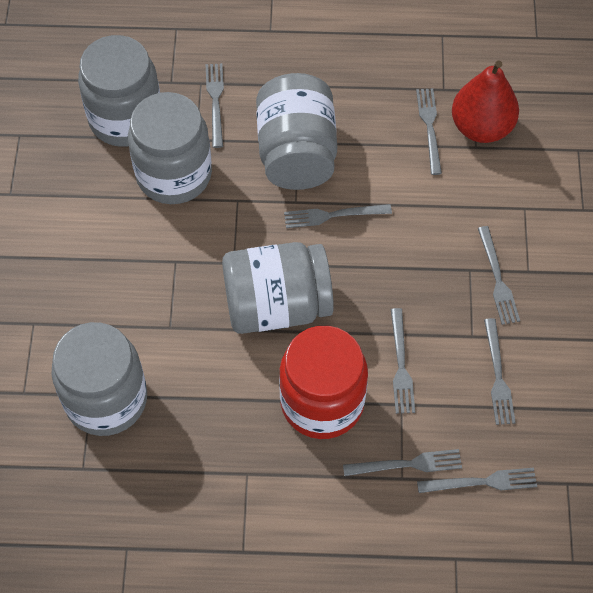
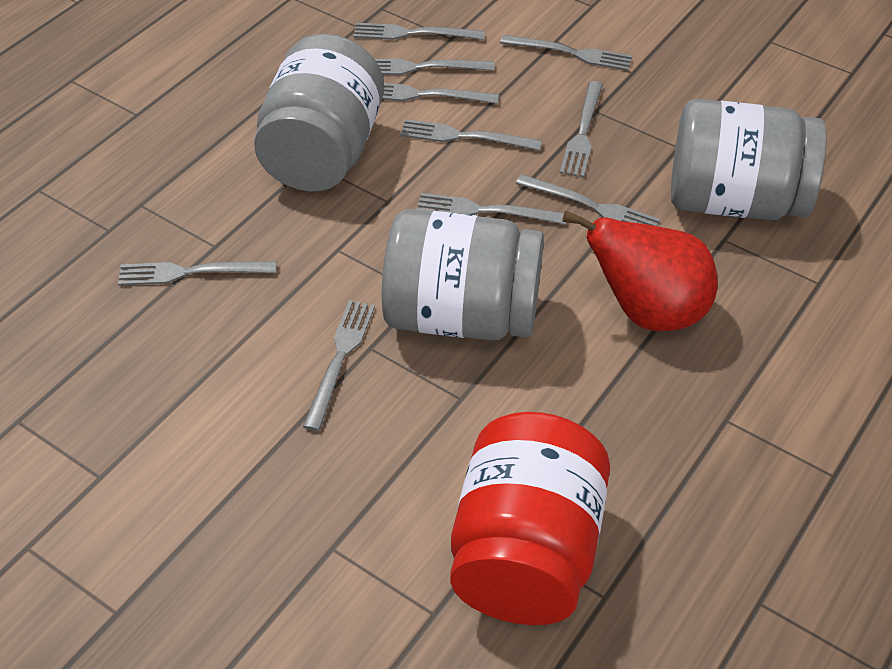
grey fork: [205,63,224,148] [284,204,392,228] [343,449,462,476] [391,308,415,414] [416,89,442,175] [417,468,537,493] [478,226,520,325] [484,318,516,425] = 8 -> [118,261,276,285] [303,300,375,431] [354,23,484,40] [375,59,494,75] [382,83,499,104] [400,119,542,151] [416,193,566,224] [500,35,632,71] [516,174,660,226] [560,81,603,177] = 10
grey jar: [51,322,147,436] [78,35,160,147] [128,92,212,204] [222,242,334,334] [256,73,337,190] = 5 -> [254,34,384,192] [382,209,544,341] [671,99,827,220] = 3

